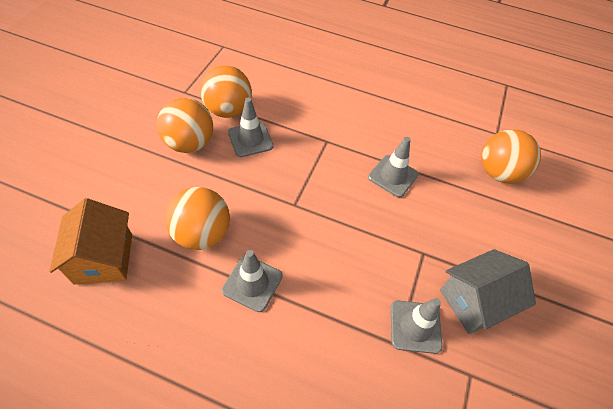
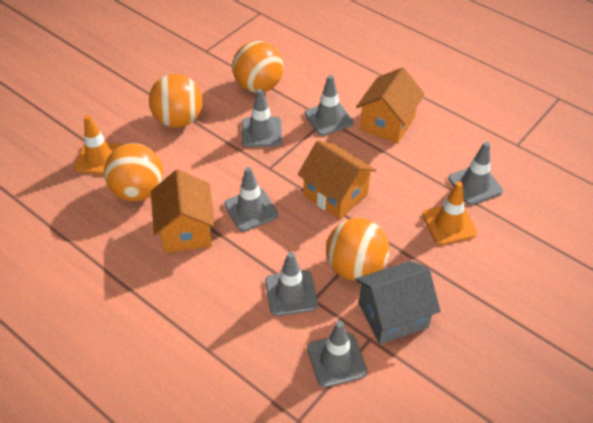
grey traffic cone: [222,250,282,312] [228,98,274,157] [368,137,419,197] [391,298,442,354] = 4 -> [224,167,278,232] [242,89,282,147] [265,252,318,316] [304,75,354,136] [307,321,367,387] [448,142,503,205] = 6
orange house: [49,198,132,285] = 1 -> [151,170,215,253] [298,141,376,220] [356,67,425,144] = 3
orange traffic cone: none = 0 -> [74,115,122,175] [422,181,477,245] = 2

